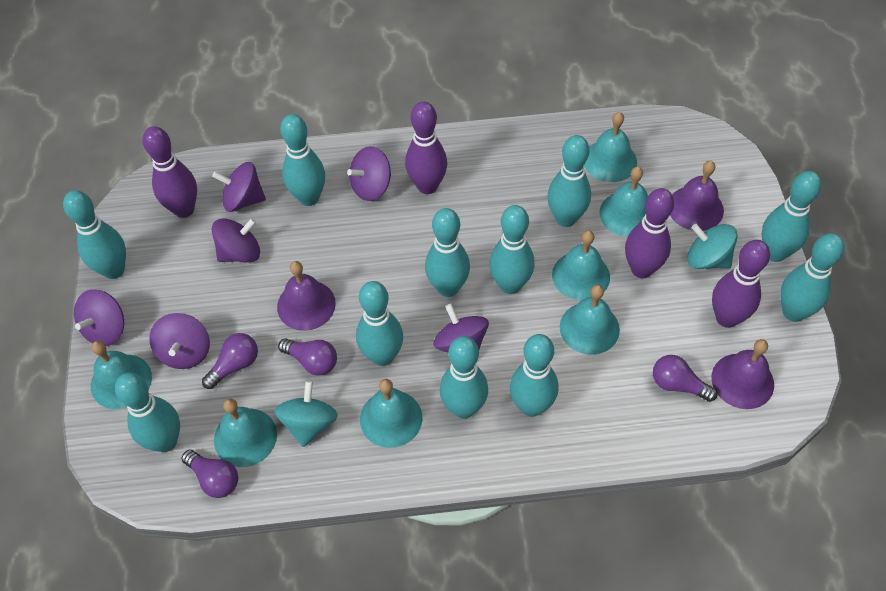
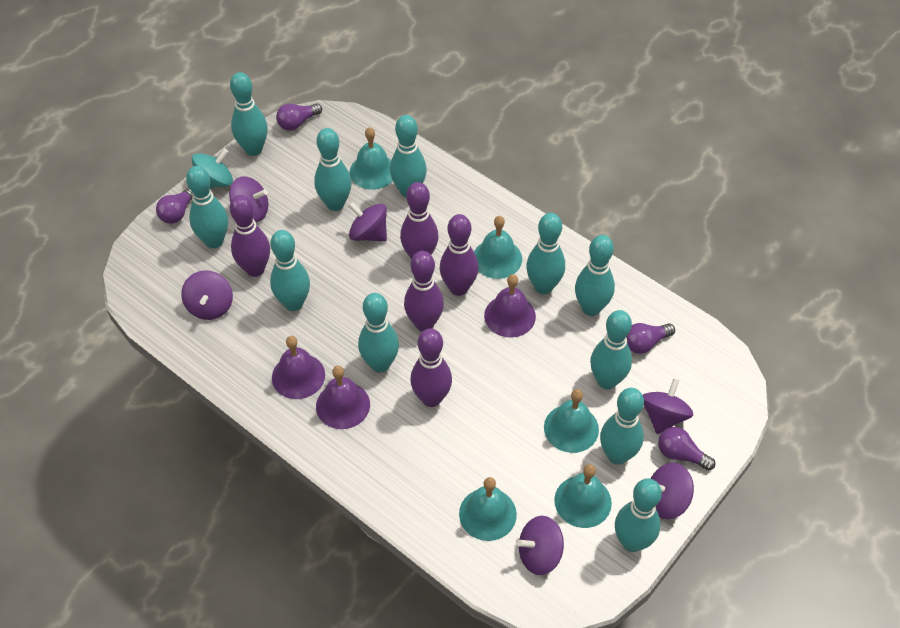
purple bowling pin: [143,126,197,218] [405,101,447,194] [625,188,674,278] [712,240,770,328] = 4 -> [230,195,270,277] [400,182,439,259] [404,251,444,331] [411,328,452,407] [440,214,479,296] = 5
turquoise bell: [91,340,152,409] [214,398,277,467] [360,379,422,448] [552,230,610,301] [560,285,620,355] [584,112,637,182] [599,166,648,237] = 7 -> [349,127,393,190] [459,477,517,541] [474,216,522,279] [544,389,599,453] [554,464,612,528] = 5
turquoise spinning top: [275,381,338,447] [687,224,738,269] = 2 -> [192,149,233,188] = 1

